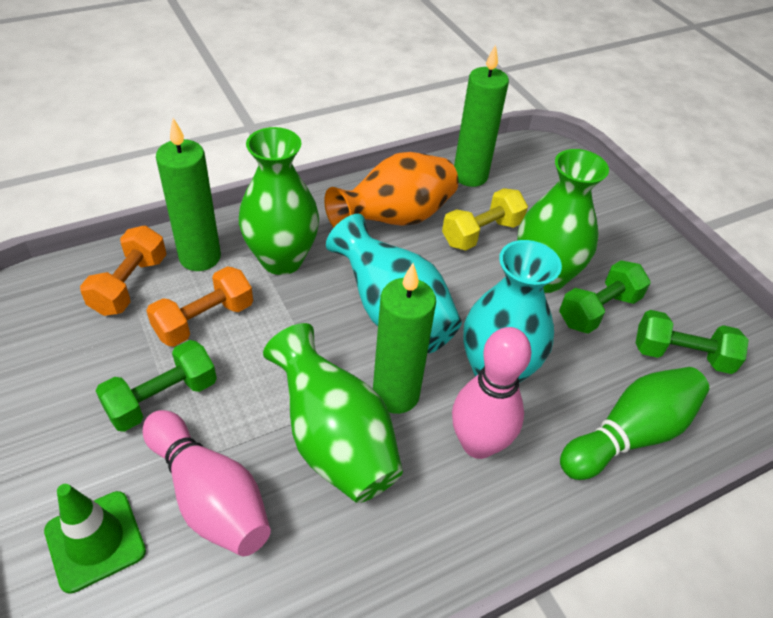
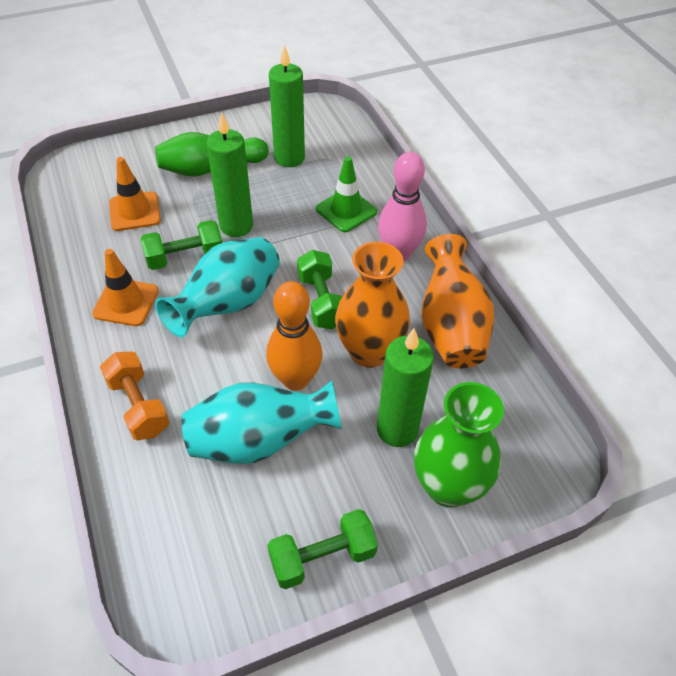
green vase: [239,127,319,275] [263,323,403,503] [517,149,609,293] = 3 -> [414,382,504,508] = 1
orange bowling pin: none = 0 -> [266,281,322,391] = 1
orange dumbbell: [80,226,166,316] [146,266,253,347] = 2 -> [100,351,170,440] = 1
orange traffic cone: none = 0 -> [92,249,159,326] [109,157,161,231] = 2
orange vase: [324,152,458,227] = 1 -> [335,242,410,368] [421,234,494,369] = 2
pink bowling pin: [143,410,271,556] [452,327,532,459] = 2 -> [378,152,427,261] = 1
yellow dumbbell: [442,188,528,251] = 1 -> none = 0

